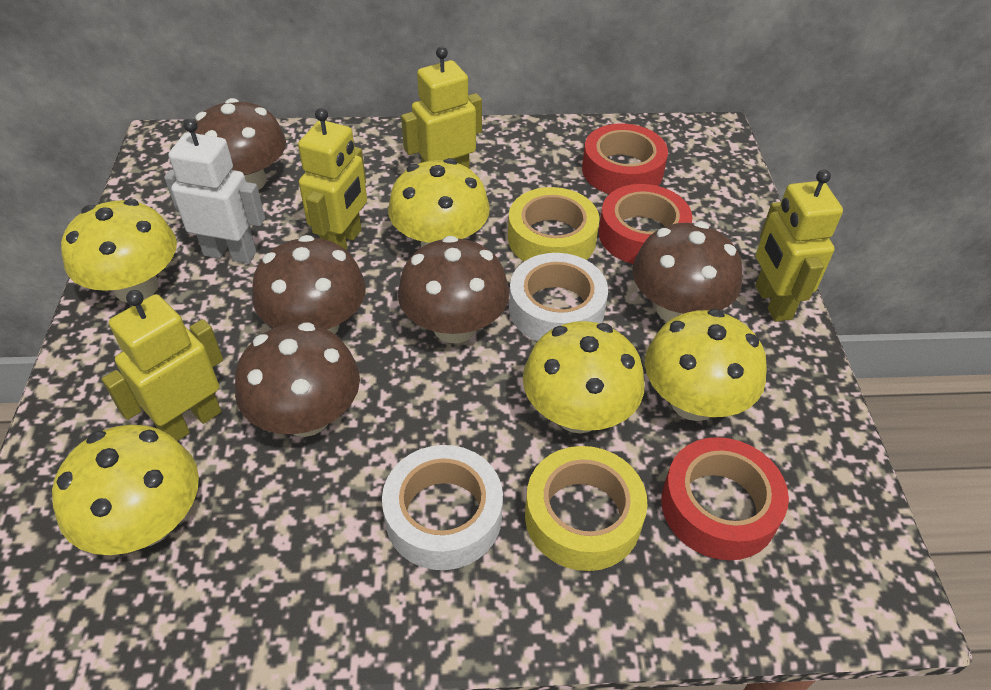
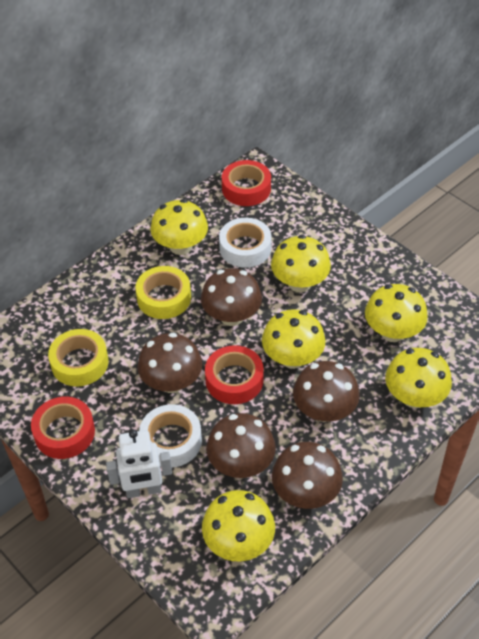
yellow mushroom: [52,425,199,555] [61,199,177,303] [388,158,490,248] [523,321,645,434] [645,309,767,421] = 5 -> [150,199,208,255] [202,490,275,561] [262,309,326,369] [271,235,331,292] [365,284,428,342] [385,348,452,408] = 6
yellow robot: [102,290,223,441] [298,108,367,250] [401,47,482,168] [756,169,843,322] = 4 -> none = 0

